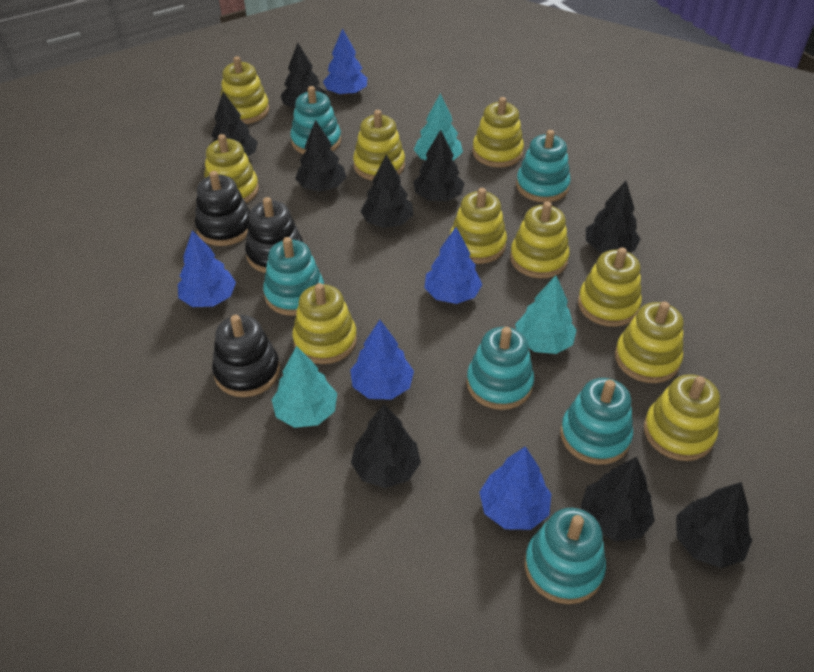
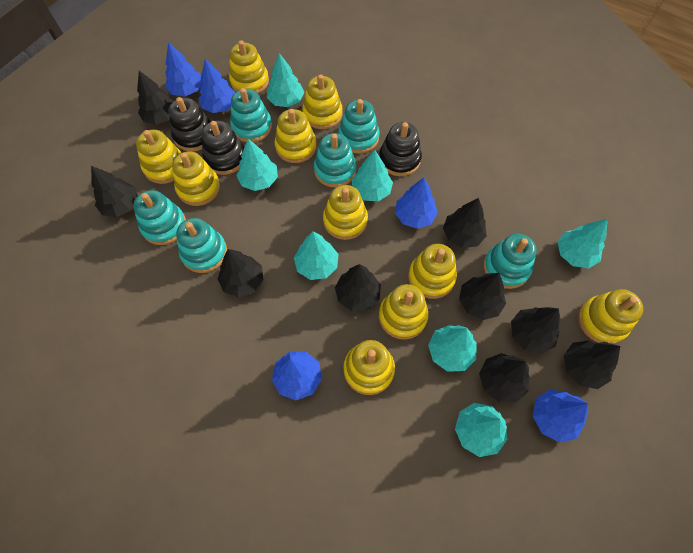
turquoise tree: [272,346,337,428] [414,93,463,161] [515,275,576,354] = 3 -> [236,139,278,191] [267,53,304,107] [294,231,339,280] [352,150,393,201] [428,325,477,372] [455,403,508,457] [558,219,607,268] = 7

